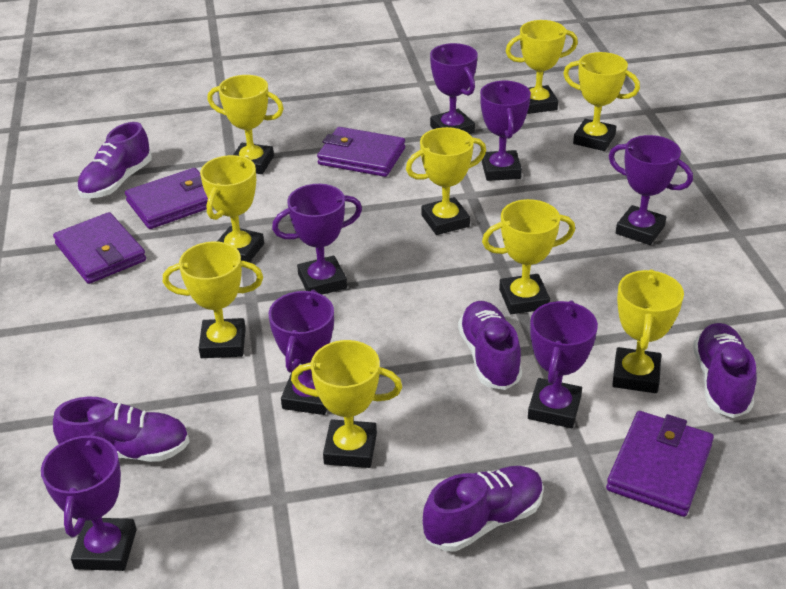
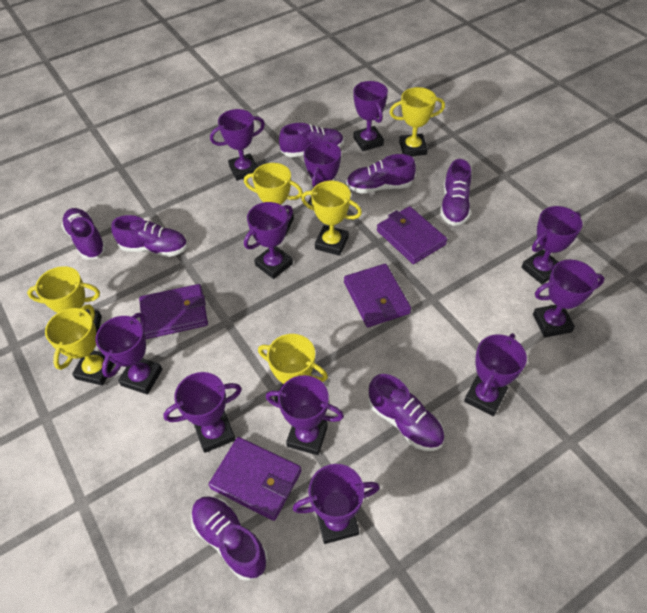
purple shoe: [53,397,190,462] [77,122,152,199] [423,466,544,552] [458,301,522,390] [693,323,757,418] = 5 -> [61,208,106,260] [111,215,188,257] [191,496,268,581] [279,123,344,157] [346,154,416,194] [368,374,444,451] [440,159,472,226] = 7
purple trophy: [41,431,136,571] [269,290,334,415] [272,184,362,294] [430,43,478,134] [480,81,531,181] [528,300,598,428] [609,135,693,245] = 7 -> [96,313,162,394] [163,372,242,453] [210,109,265,181] [244,202,293,279] [266,375,344,455] [293,464,380,544] [304,140,341,206] [353,81,388,151] [464,333,527,416] [521,206,583,284] [533,260,605,337] = 11
yellow trophy: [163,241,263,358] [200,155,264,262] [207,75,284,174] [291,340,402,468] [406,127,486,235] [482,199,575,314] [506,20,578,114] [563,52,640,151] [612,269,684,393] = 9 -> [27,266,102,333] [45,305,114,386] [244,163,303,236] [258,334,328,402] [301,181,362,256] [390,87,445,156] = 6

